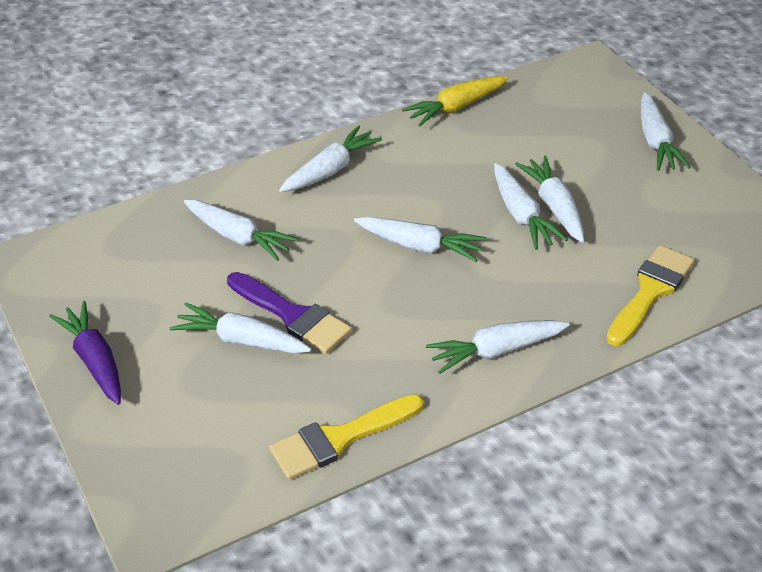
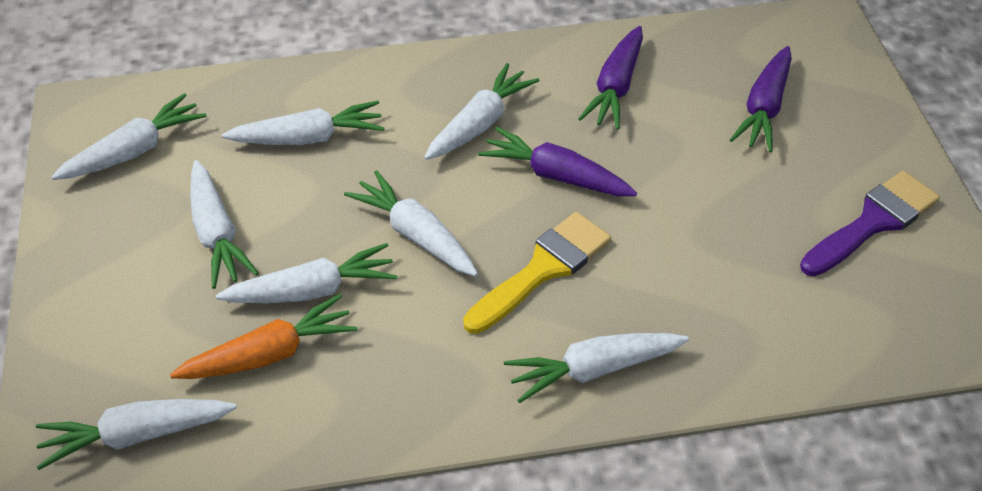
orange carrot: none = 0 -> [170,294,357,379] = 1
purple carrot: [49,301,121,405] = 1 -> [478,126,637,196] [578,26,643,130] [730,46,792,152] = 3
yellow brush: [269,394,424,480] [606,245,694,346] = 2 -> [463,212,611,334] = 1
yellow carrot: [402,76,508,126] = 1 -> none = 0

